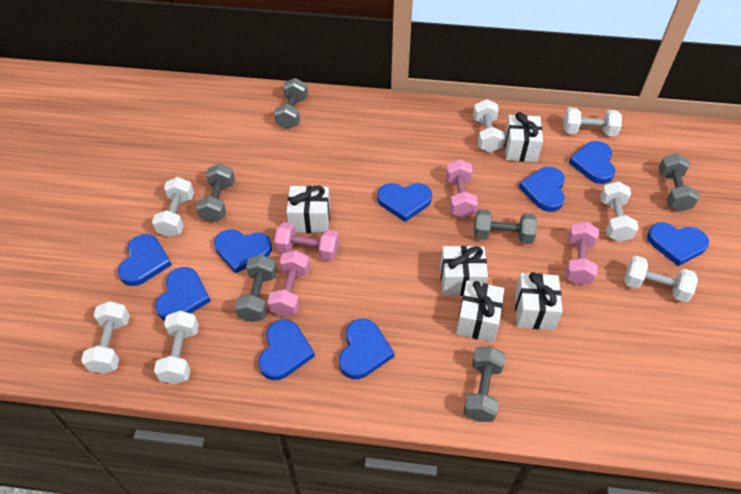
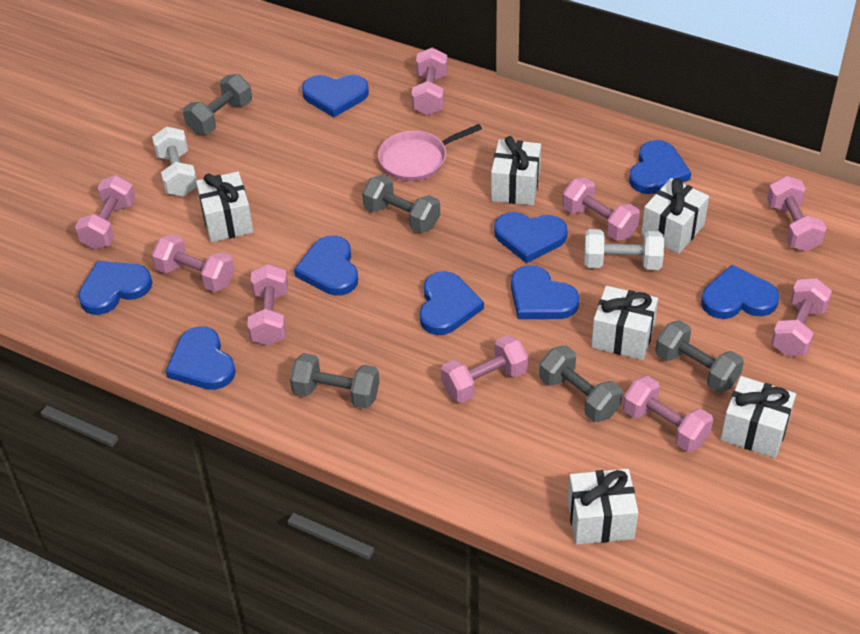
grey dumbbell: [196,164,235,222] [234,254,277,322] [274,78,308,129] [463,346,506,422] [474,209,537,244] [659,153,700,211] = 6 -> [183,74,252,135] [290,353,380,408] [362,175,440,233] [539,346,623,422] [655,320,744,393] = 5
pink dumbbell: [268,250,310,317] [274,222,339,261] [446,159,478,218] [565,222,599,285] = 4 -> [75,175,136,249] [152,234,235,292] [247,264,288,346] [412,48,448,115] [441,335,528,403] [562,177,640,241] [623,376,713,452] [767,176,826,252] [771,278,832,356] = 9
pink pan: none = 0 -> [378,124,482,181] = 1
white dumbbell: [81,301,130,374] [152,177,194,237] [154,311,199,384] [473,99,505,153] [563,108,622,136] [600,181,638,242] [625,256,698,302] = 7 -> [152,127,197,197] [584,229,664,270] = 2
white gift: [286,186,330,233] [440,246,488,296] [456,281,504,342] [504,112,543,162] [515,272,563,330] = 5 -> [196,172,253,242] [491,136,541,205] [568,469,638,545] [591,286,658,360] [641,178,709,254] [721,376,796,458] = 6

